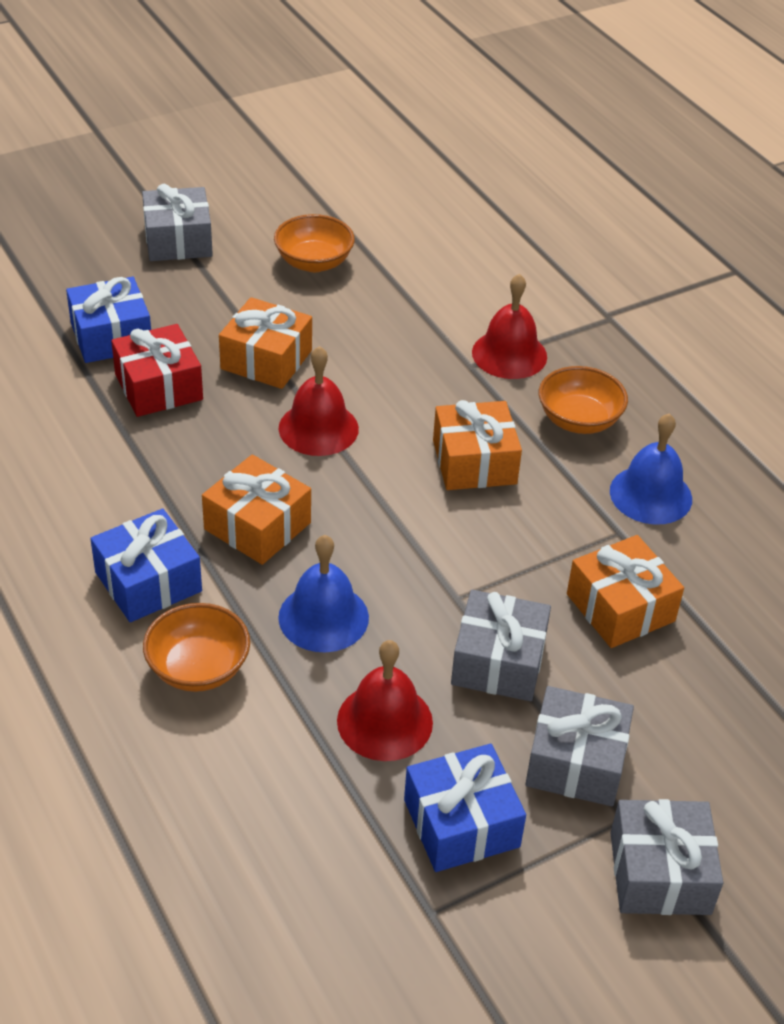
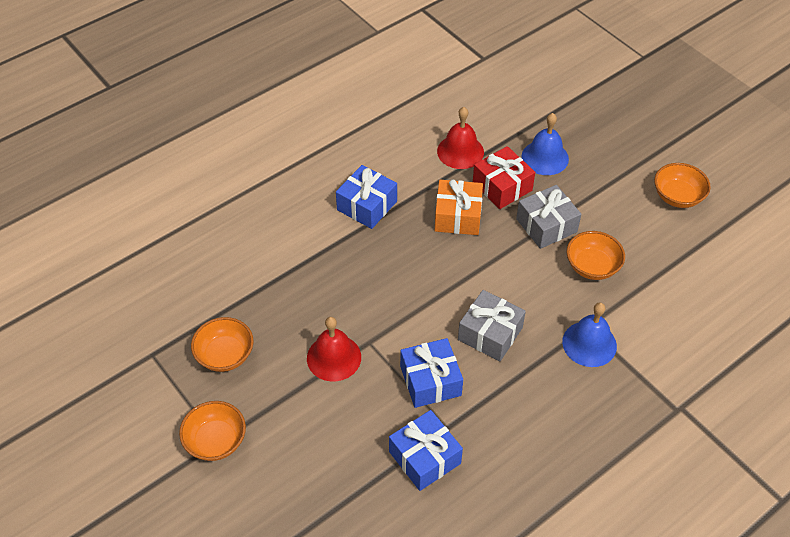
grey gift: [142,183,213,261] [451,590,551,701] [525,686,634,806] [610,799,723,915] = 4 -> [458,290,526,361] [516,185,581,249] = 2
orange bowl: [143,603,250,692] [274,214,355,272] [539,366,628,434] = 3 -> [179,401,246,461] [191,317,254,372] [567,231,625,280] [654,163,711,208] = 4
orange gift: [202,454,311,565] [219,297,312,389] [433,400,522,490] [567,535,684,648] = 4 -> [435,179,483,235] = 1
red bell: [279,346,359,456] [337,640,433,761] [472,274,547,379] = 3 -> [307,317,361,381] [437,107,484,169] = 2

